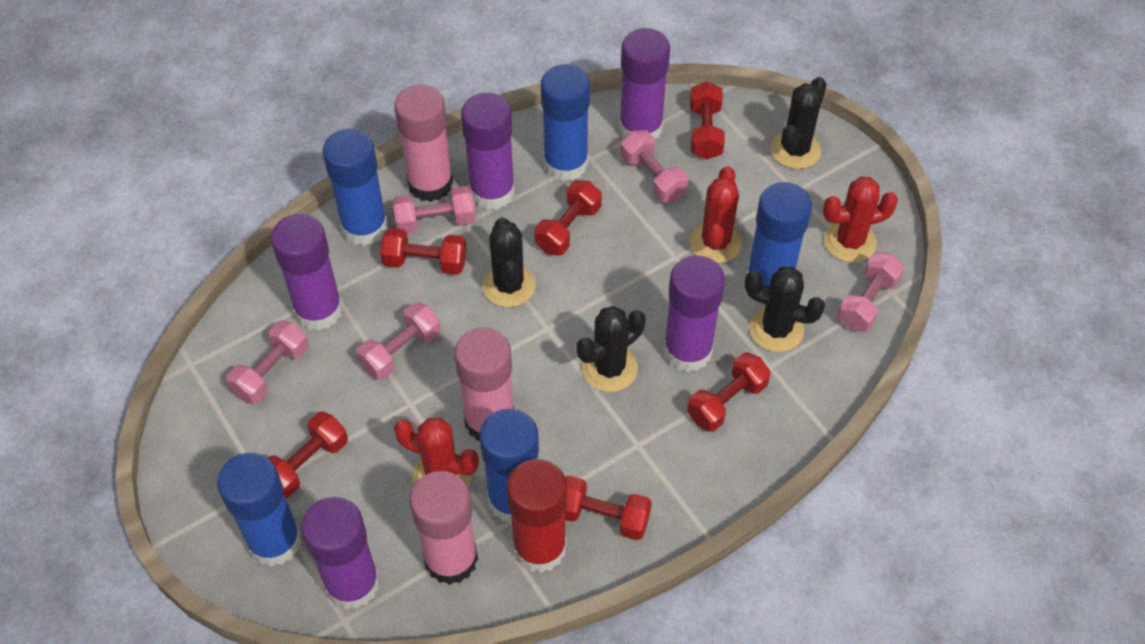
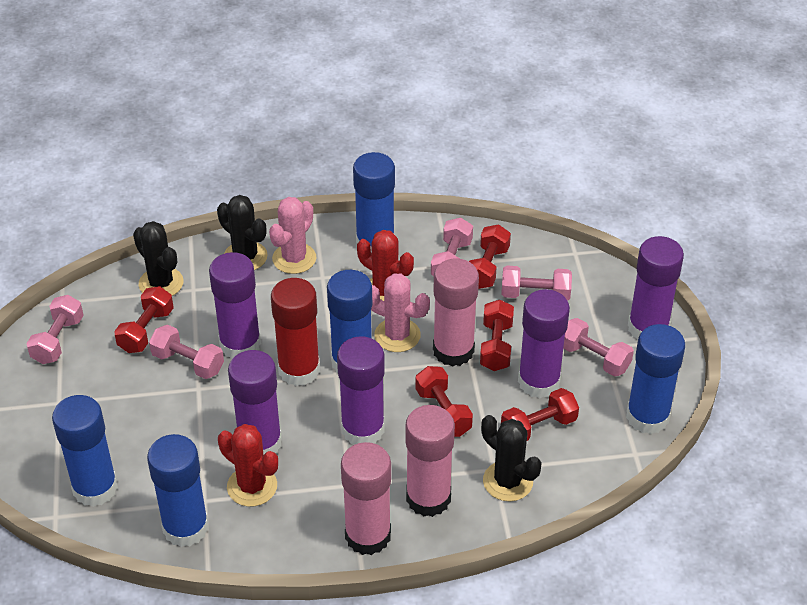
black cactus: [482,217,536,307] [577,306,645,392] [745,266,825,352] [771,77,827,169] = 4 -> [133,221,184,296] [217,195,268,270] [481,415,542,502] = 3
pink cactus: none = 0 -> [269,197,316,274] [371,273,430,352] = 2
red cactus: [394,418,479,487] [690,166,742,263] [823,176,898,263] = 3 -> [218,424,278,507] [357,230,414,301] = 2
red dumbbell: [268,411,348,498] [380,228,467,275] [534,180,602,256] [565,476,652,540] [687,353,771,432] [690,82,725,160] = 6 -> [114,286,174,353] [415,366,473,437] [469,224,511,289] [480,300,514,371] [501,388,579,441] = 5

